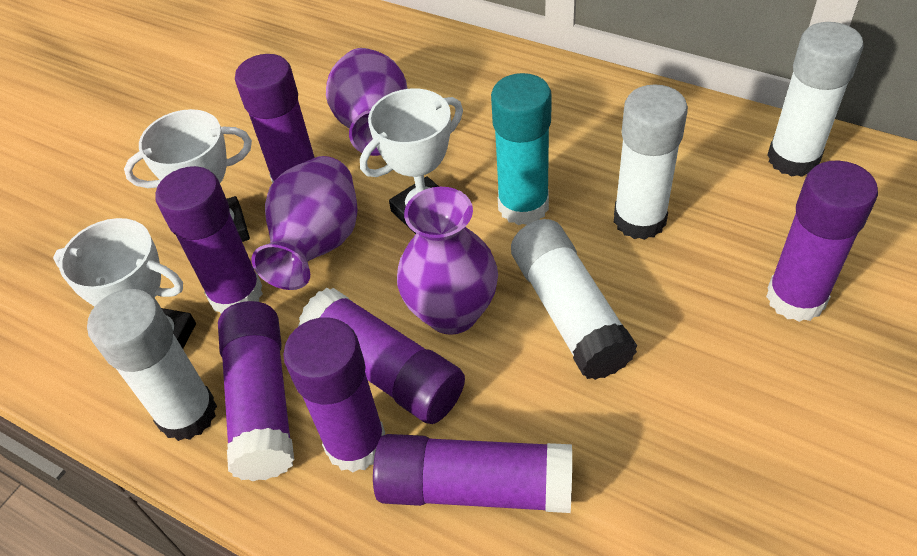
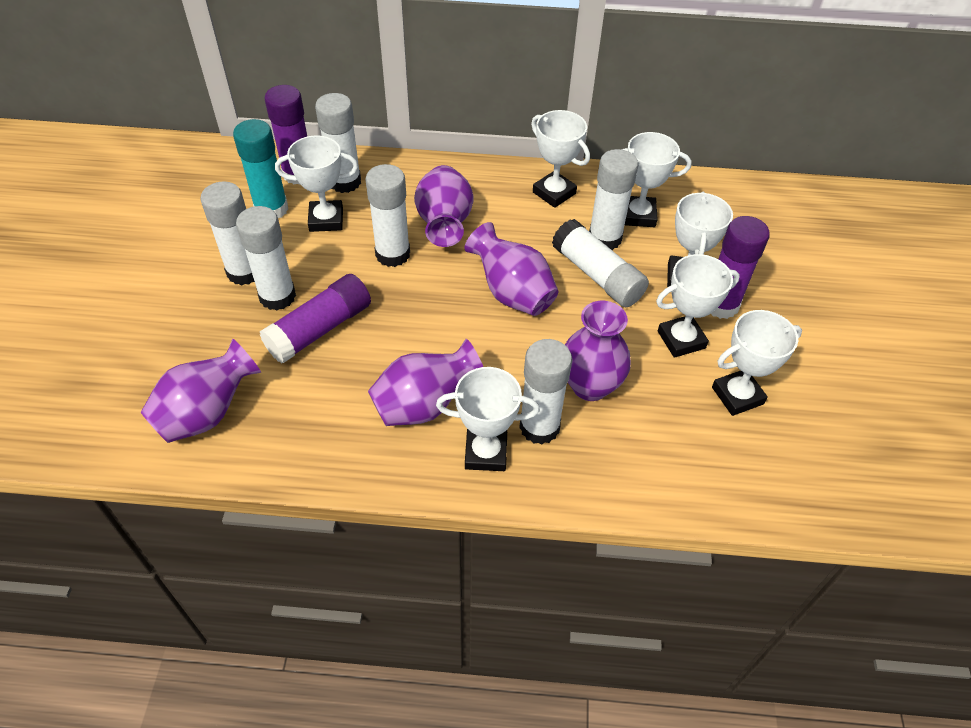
purple glue stick: [155,166,263,313] [218,301,294,481] [235,54,315,184] [283,317,385,472] [298,288,465,424] [373,434,572,513] [766,160,878,322] = 7 -> [260,274,371,364] [265,85,307,184] [711,216,770,319] = 3
purple vase: [252,156,358,290] [326,48,407,156] [397,187,498,335] = 3 -> [141,339,261,443] [368,339,483,426] [414,165,474,247] [464,222,558,316] [565,301,631,401] = 5
white glue stick: [87,289,217,441] [511,219,637,380] [614,84,688,240] [767,22,864,177] = 4 -> [200,181,255,285] [236,206,296,311] [315,93,361,193] [365,164,410,267] [519,339,572,445] [552,219,649,307] [589,149,638,250] = 7
white trophy: [53,218,196,349] [124,109,252,242] [360,89,463,234] = 3 -> [275,135,358,232] [436,367,540,471] [531,110,590,208] [621,132,692,227] [656,254,740,358] [667,192,733,287] [712,310,802,416] = 7

